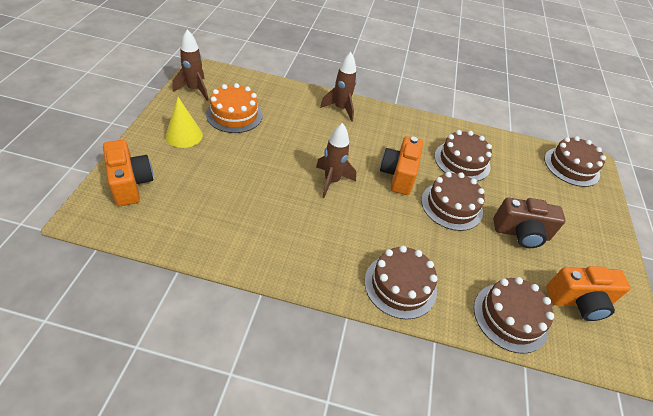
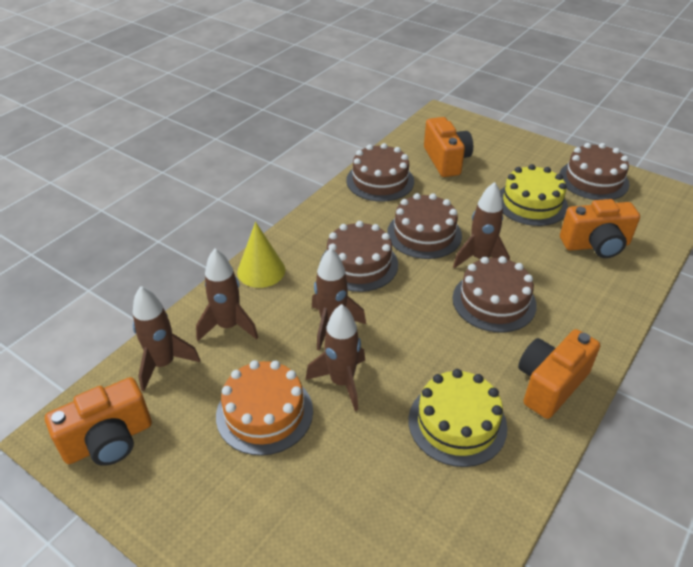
brown camera: [493,197,565,248] = 1 -> none = 0
brown rocket: [173,29,208,101] [316,123,356,198] [320,52,357,122] = 3 -> [133,286,200,392] [196,249,258,341] [306,304,365,411] [312,248,366,351] [453,182,510,268] = 5
orange camera: [103,140,153,206] [380,136,423,195] [546,266,631,321] = 3 -> [45,377,152,466] [424,117,473,177] [518,329,600,419] [560,199,640,258] = 4
yellow cake: none = 0 -> [408,369,507,467] [500,164,568,226] = 2

